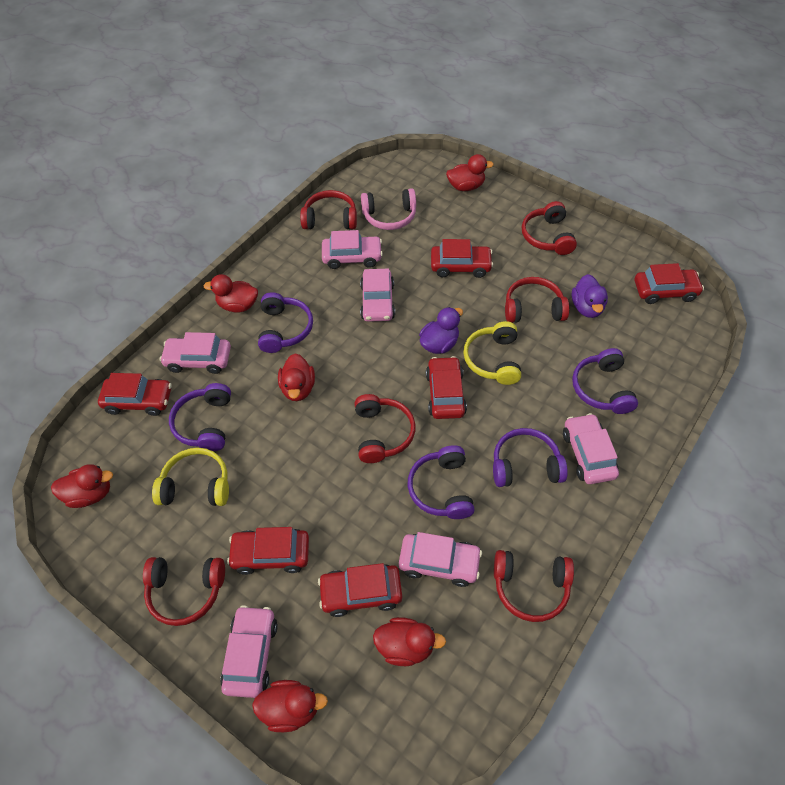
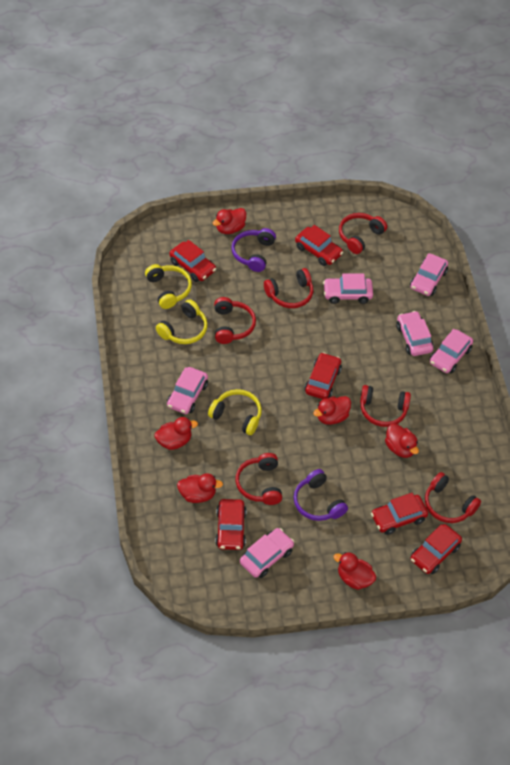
pink headphones: [361,188,416,230] = 1 -> none = 0
purple duck: [419,307,463,354] [572,274,608,318] = 2 -> none = 0
purple headphones: [169,383,231,451] [258,292,313,353] [408,445,474,519] [493,428,568,487] [572,348,638,414] = 5 -> [231,228,276,272] [294,469,348,521] = 2
yellow headphones: [152,448,229,506] [463,321,521,385] = 2 -> [145,264,192,309] [156,299,208,344] [208,389,262,435] = 3

